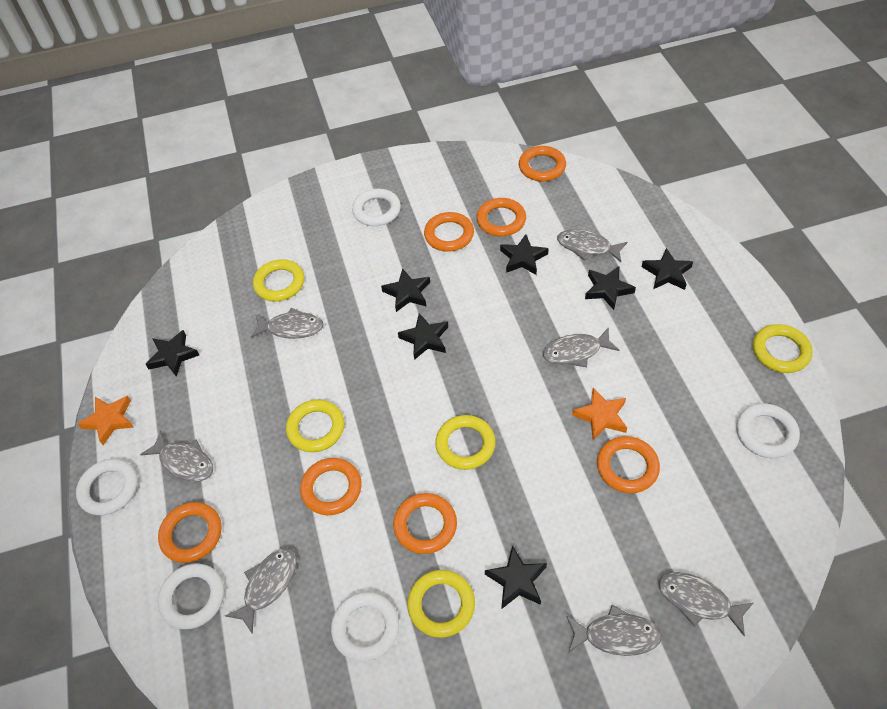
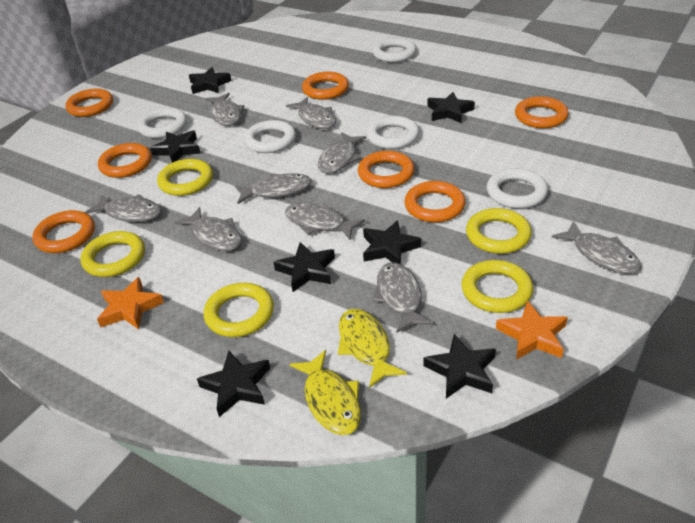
grey fish: [140,431,213,482] [225,548,297,634] [251,307,324,339] [543,328,620,367] [557,229,627,262] [566,605,662,656] [658,572,753,636] = 7 -> [85,194,162,222] [175,207,242,251] [205,93,245,126] [234,173,312,204] [285,202,365,240] [286,97,336,129] [318,132,366,174] [372,263,434,333] [552,221,641,274] = 9
yellow fish: none = 0 -> [289,350,361,435] [338,309,407,388] = 2

